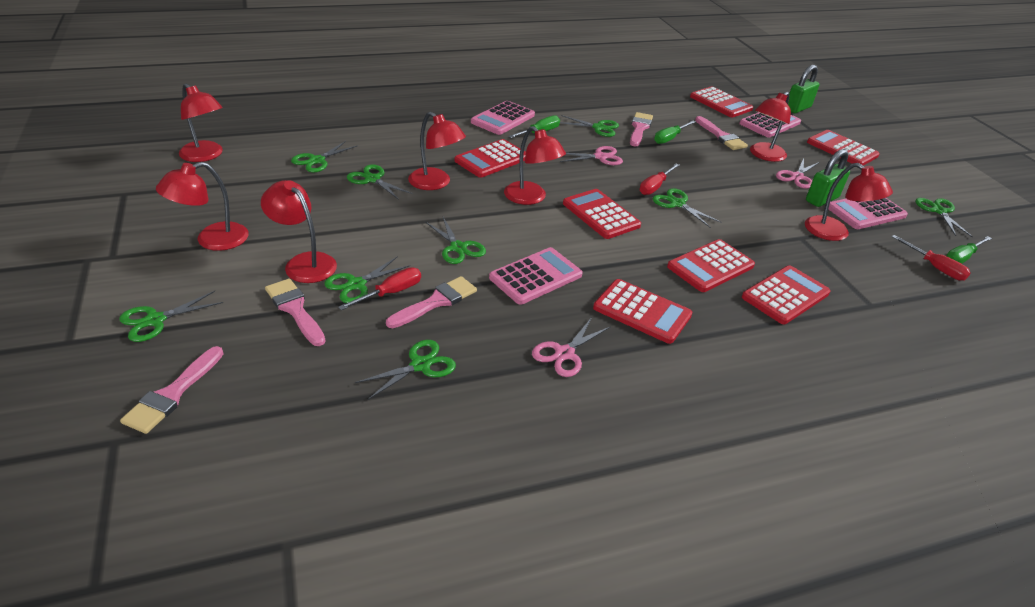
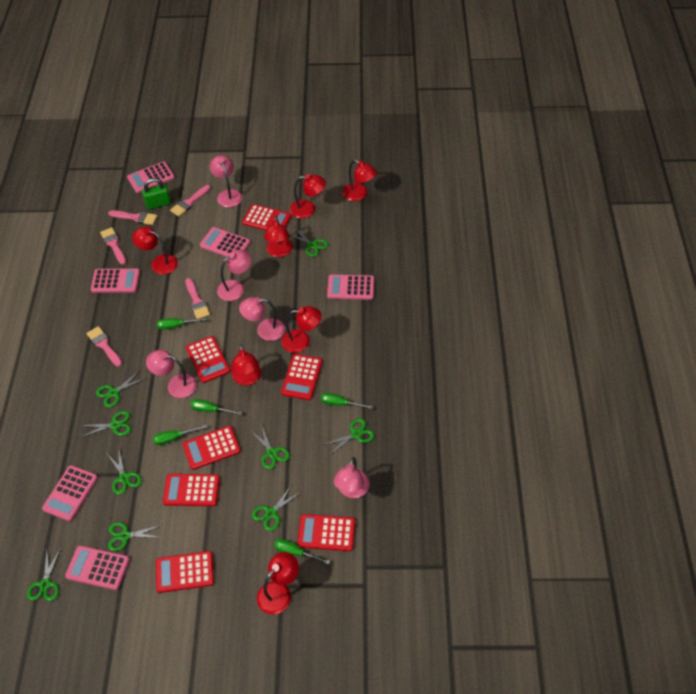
green padlock: [788,65,820,113] [806,149,850,207] = 2 -> [142,178,171,209] = 1
green screwdriver: [508,115,560,138] [654,120,695,144] [946,236,992,264] = 3 -> [153,425,207,445] [157,318,207,330] [190,399,242,415] [274,539,330,564] [321,393,373,409] = 5
pink calculator: [471,101,535,135] [489,247,583,305] [739,112,801,137] [828,198,908,229] = 4 -> [42,465,98,521] [65,546,130,590] [91,268,140,293] [127,161,175,193] [200,227,250,257] [327,274,374,300] = 6
pink lamp: none = 0 -> [146,350,197,398] [210,155,242,207] [217,250,251,301] [239,297,285,341] [333,457,370,498] = 5
pink scissors: [532,317,610,377] [560,146,623,165] [776,158,820,189] = 3 -> none = 0
red screwdriver: [338,267,421,310] [640,163,680,195] [892,235,970,281] = 3 -> none = 0

